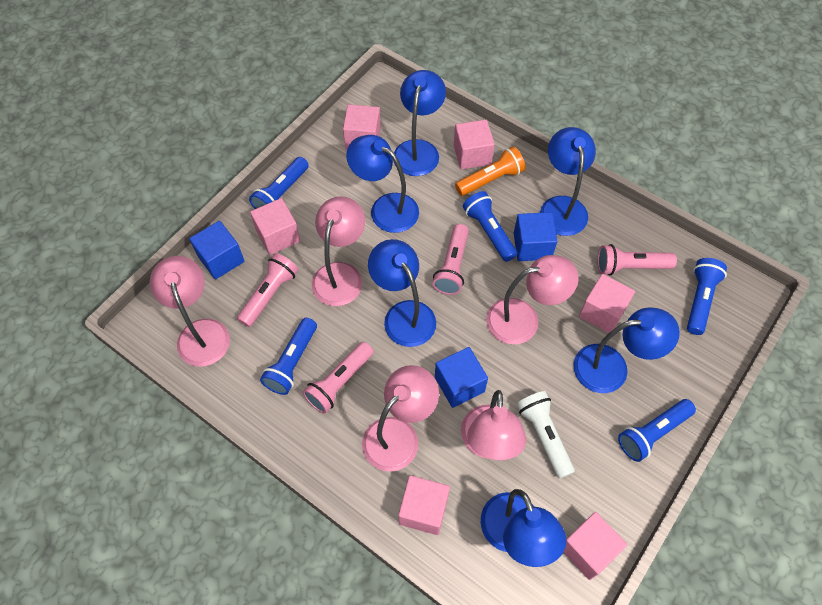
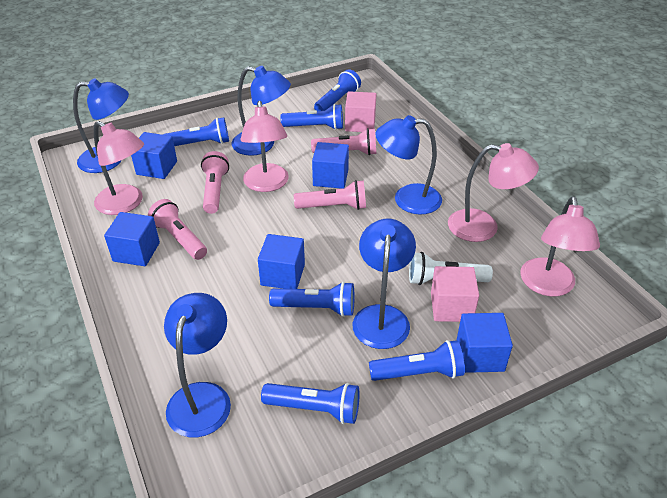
blue cube: [189,221,245,279] [435,347,488,408] [514,212,557,261] = 3 -> [104,212,160,266] [131,132,177,179] [258,234,305,289] [312,142,349,189] [457,313,513,373] = 5
blue flashlight: [249,157,309,209] [260,318,317,395] [463,191,517,262] [618,399,696,462] [687,258,727,335] = 5 -> [163,117,229,146] [261,383,359,424] [269,282,355,317] [280,104,343,130] [314,69,361,111] [369,340,465,381] = 6
blue lamp: [346,135,419,233] [368,239,436,347] [394,70,446,176] [481,489,566,567] [540,127,596,236] [573,307,680,393] = 6 -> [73,79,129,173] [164,293,231,437] [232,66,291,156] [352,219,416,349] [375,115,442,215] = 5
orange flashlight: [455,146,525,196] = 1 -> none = 0
pink cube: [250,198,300,255] [343,104,381,150] [398,475,450,535] [454,119,495,170] [563,512,627,580] [579,274,635,333] = 6 -> [345,91,376,132] [431,266,479,322] = 2
pink lamp: [150,256,230,367] [312,196,365,306] [362,365,439,472] [461,390,526,460] [486,255,579,344] = 5 -> [94,121,144,215] [240,101,289,192] [448,143,539,242] [520,196,600,296] = 4

